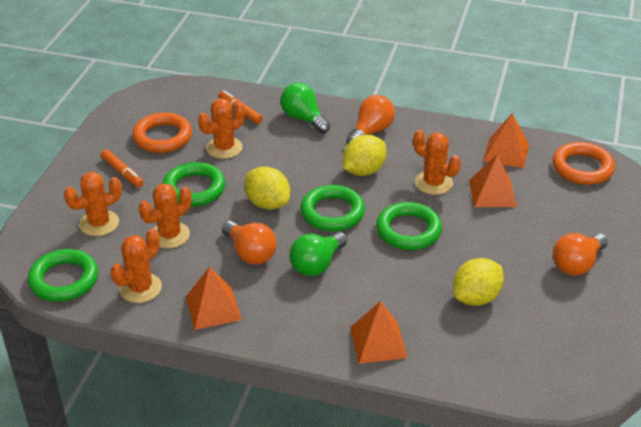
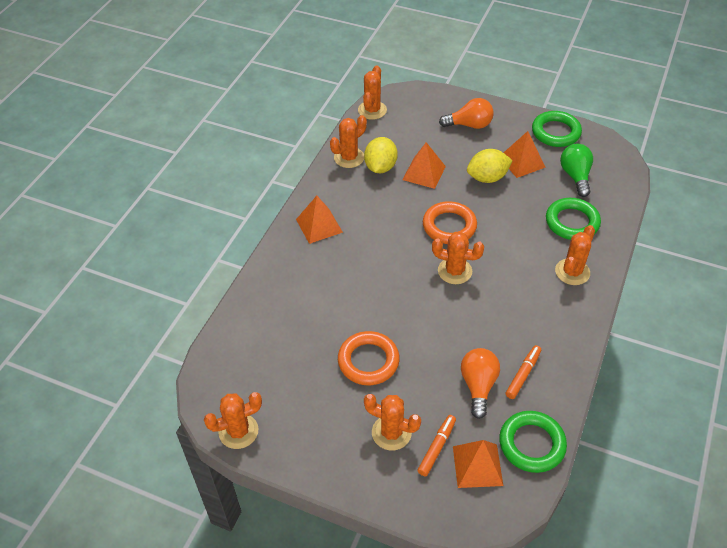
green light bulb: [280,83,330,134] [289,232,347,276] = 2 -> [560,144,593,197] = 1
green ring: [28,249,98,302] [163,162,226,207] [300,185,365,231] [376,202,442,250] = 4 -> [499,411,567,473] [532,111,582,147] [546,198,601,240] = 3
orange cactus: [64,172,122,236] [111,229,162,303] [139,183,192,249] [198,98,245,159] [413,130,461,195] = 5 -> [204,392,262,449] [330,115,367,168] [358,65,387,120] [364,394,421,450] [432,231,484,284] [555,225,595,285] = 6
orange light bulb: [222,221,277,265] [347,95,395,143] [553,233,608,275] = 3 -> [439,98,494,129] [461,348,500,419] = 2
yellow lemon: [245,167,290,210] [343,135,387,176] [453,258,504,306] = 3 -> [364,137,398,173] [467,149,513,183] = 2

